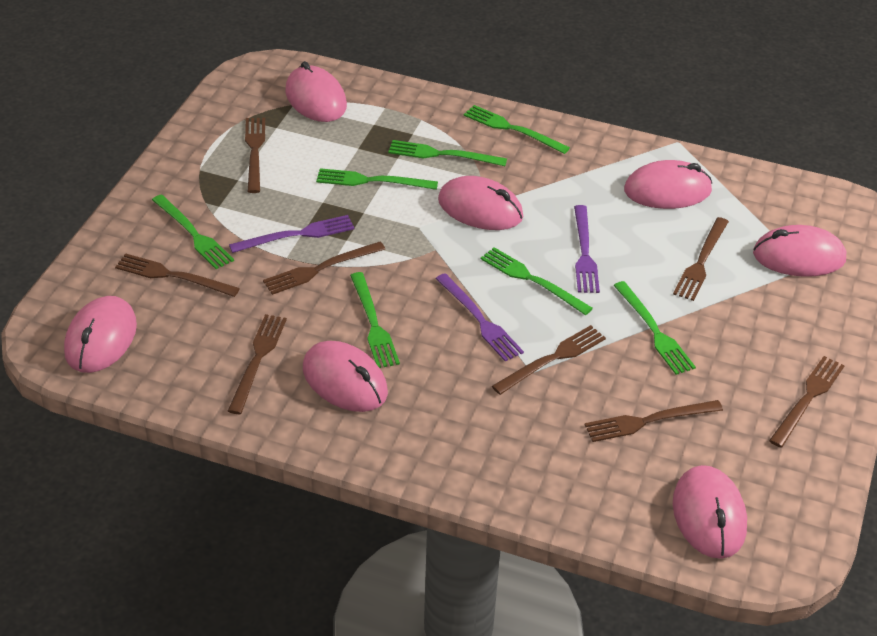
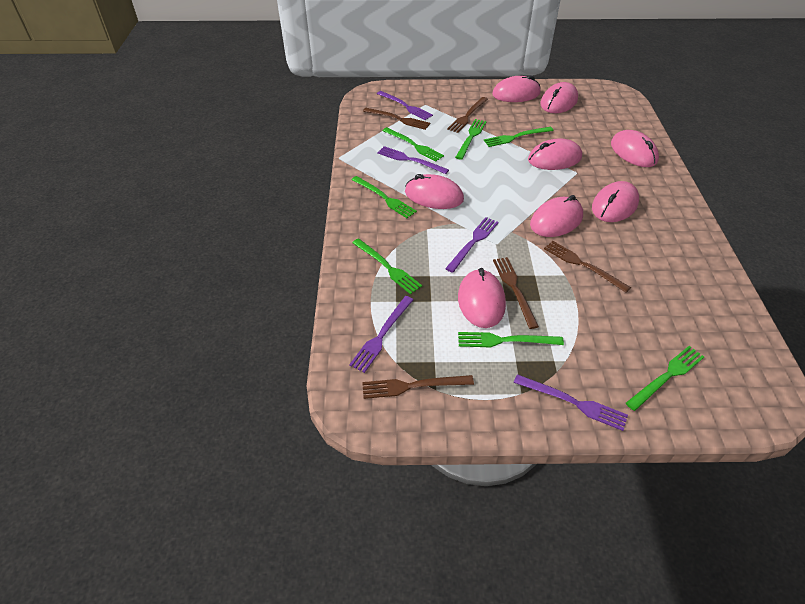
brown fork: [115,253,240,297] [228,314,287,414] [245,118,265,193] [263,242,385,295] [492,325,606,395] [585,400,723,442] [673,217,729,301] [769,356,845,447] = 8 -> [362,375,474,399] [363,108,430,130] [447,97,488,133] [493,257,539,329] [544,241,631,293] = 5
pink mouse: [64,296,137,373] [285,61,347,122] [303,341,388,412] [438,176,523,230] [624,160,712,209] [673,465,747,559] [753,225,846,277] = 7 -> [405,174,464,209] [458,268,506,328] [492,75,541,102] [528,138,582,170] [530,195,583,237] [540,82,578,113] [592,181,639,222] [611,130,659,167] = 8
purple fork: [229,215,355,253] [435,273,524,361] [574,205,600,293] = 3 -> [349,296,413,373] [377,91,433,120] [377,146,449,174] [445,217,498,273] [514,374,628,431] = 5

